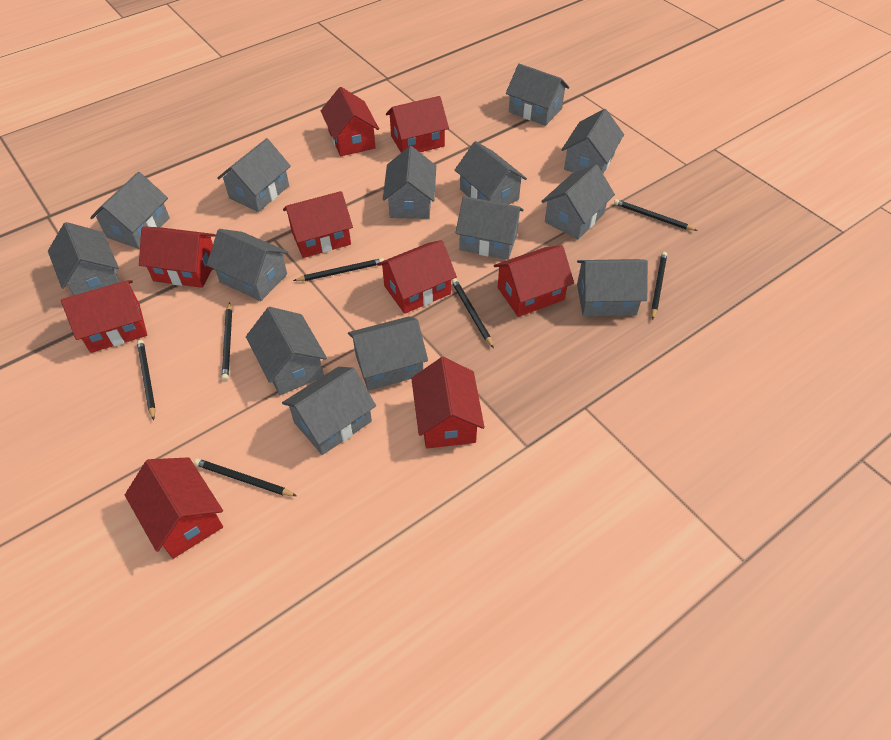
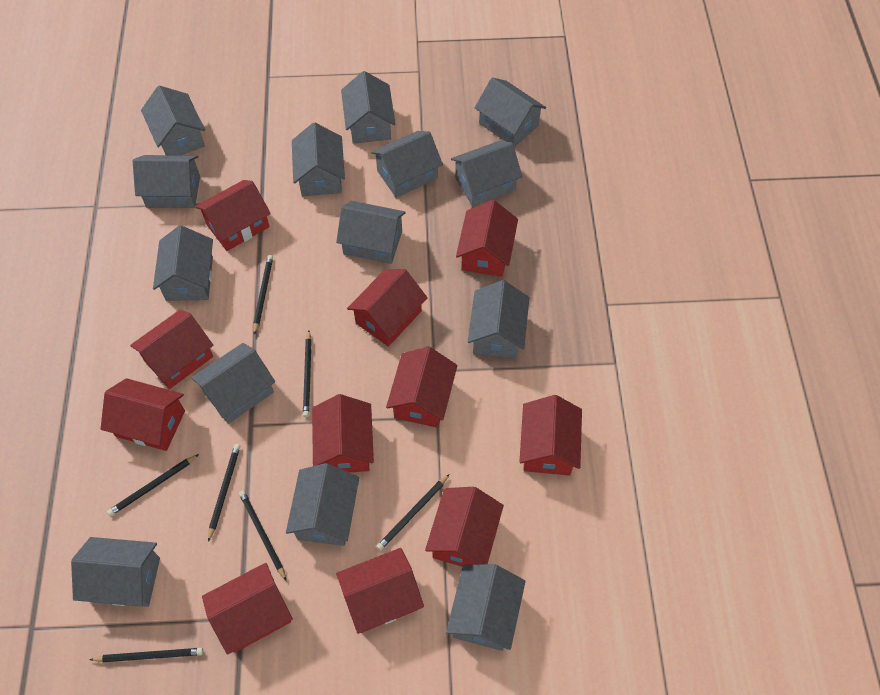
red house: [61,280,147,353] [125,457,223,559] [139,226,216,288] [283,191,353,258] [321,87,379,156] [377,240,457,314] [386,96,449,153] [411,357,485,448] [494,245,574,317] = 9 -> [101,378,185,451] [130,309,213,389] [195,180,271,251] [202,563,293,655] [312,394,374,473] [336,548,424,634] [347,269,427,347] [386,346,457,428] [425,487,504,567] [456,200,518,277] [519,395,582,476] = 11

